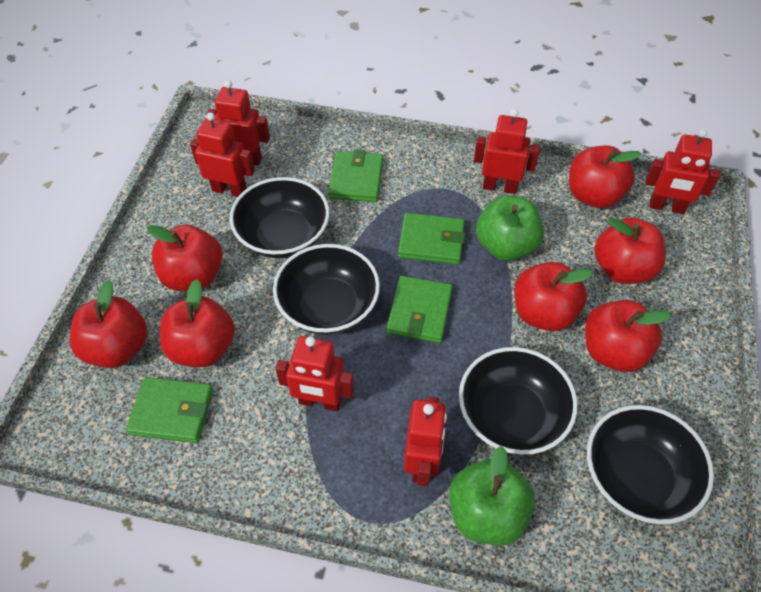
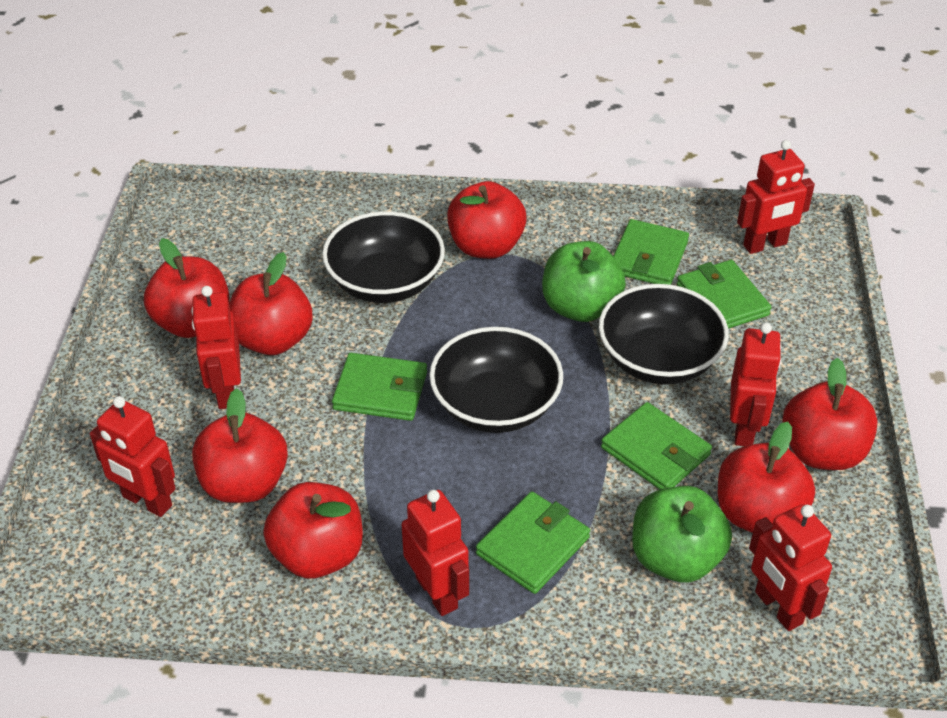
black bowl: [230,177,329,258] [273,244,380,335] [459,347,577,455] [587,405,714,524] = 4 -> [322,211,445,303] [429,327,563,433] [599,284,729,384] = 3
green wallet: [126,377,213,443] [328,149,383,202] [387,276,452,343] [398,213,465,265] = 4 -> [332,353,427,421] [476,491,590,594] [601,402,712,490] [613,219,689,285] [677,260,772,329] = 5

